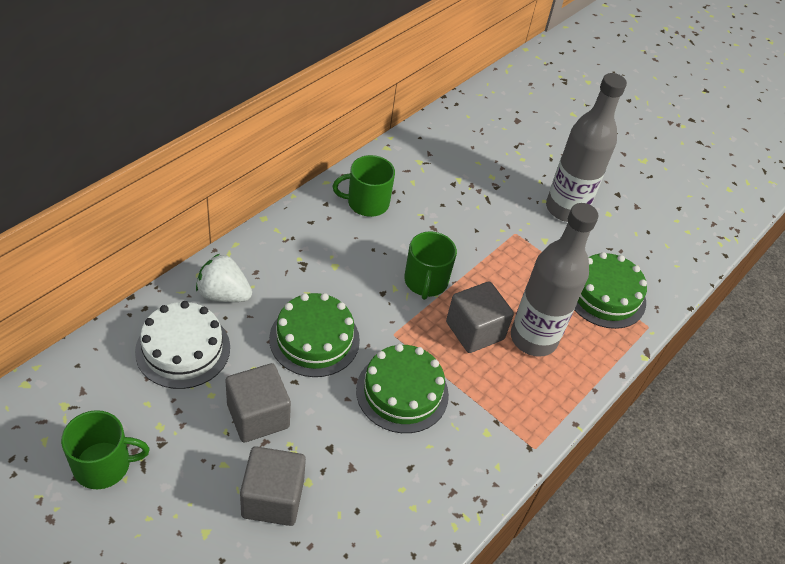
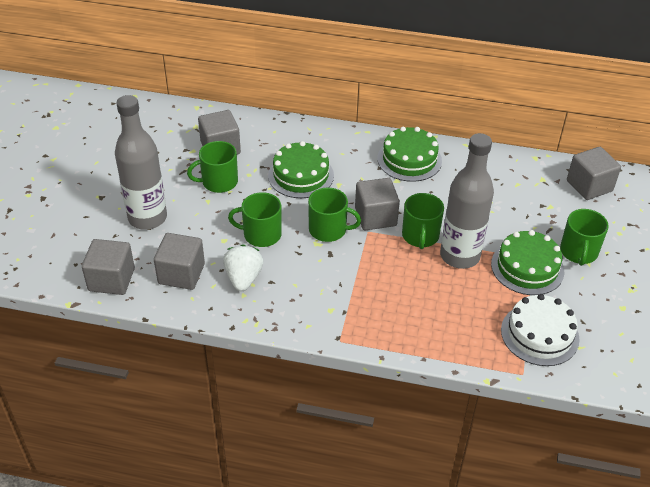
green mug: [61,410,150,489] [333,155,395,217] [404,231,457,300] = 3 -> [187,141,238,193] [228,192,282,247] [308,187,361,242] [402,193,444,249] [560,209,609,266] = 5
grey cube: [225,363,291,442] [240,446,306,526] [446,281,514,353] = 3 -> [82,239,135,295] [154,233,205,290] [198,110,241,154] [355,178,400,230] [567,147,621,200] = 5

